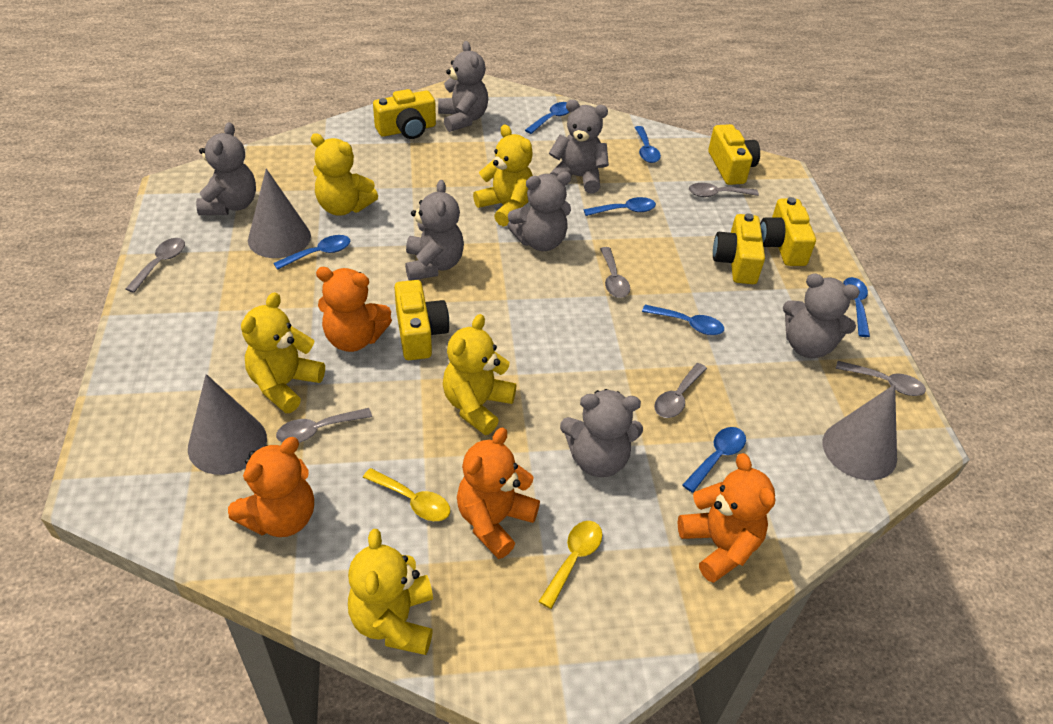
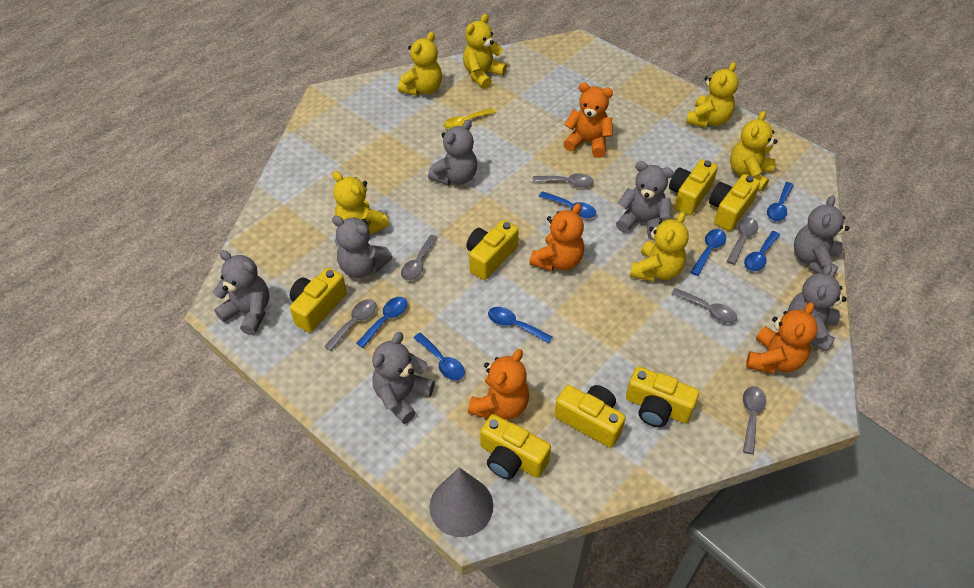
grey cone: [188,374,267,475] [248,169,311,258] [823,384,897,480] = 3 -> [429,467,493,537] = 1
yellow camera: [373,89,436,139] [394,280,449,360] [708,124,760,185] [713,213,765,284] [760,197,816,266] = 5 -> [290,268,347,333] [466,220,519,280] [480,414,551,480] [555,385,626,448] [626,366,699,427] [669,159,718,215] [709,174,760,231] = 7
yellow spoon: [363,468,450,521] [538,521,602,609] = 2 -> [444,108,495,129] = 1
yellow teddy bear: [241,292,325,413] [311,133,378,216] [348,529,433,655] [443,314,516,435] [473,124,533,227] = 5 -> [333,171,389,235] [398,32,442,96] [463,14,507,89] [630,212,689,282] [686,62,739,127] [730,111,777,191] = 6

